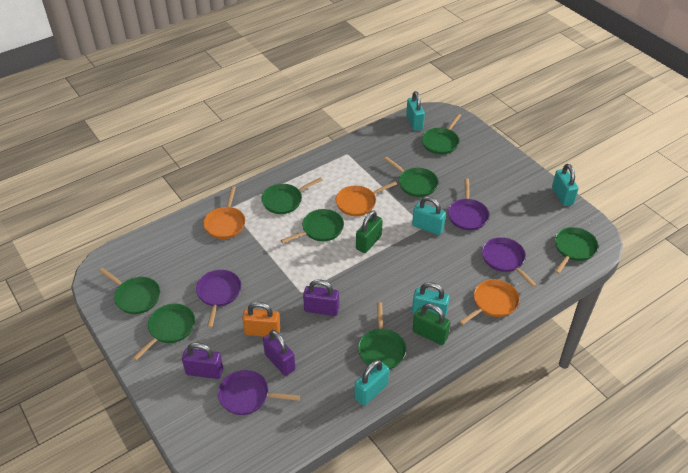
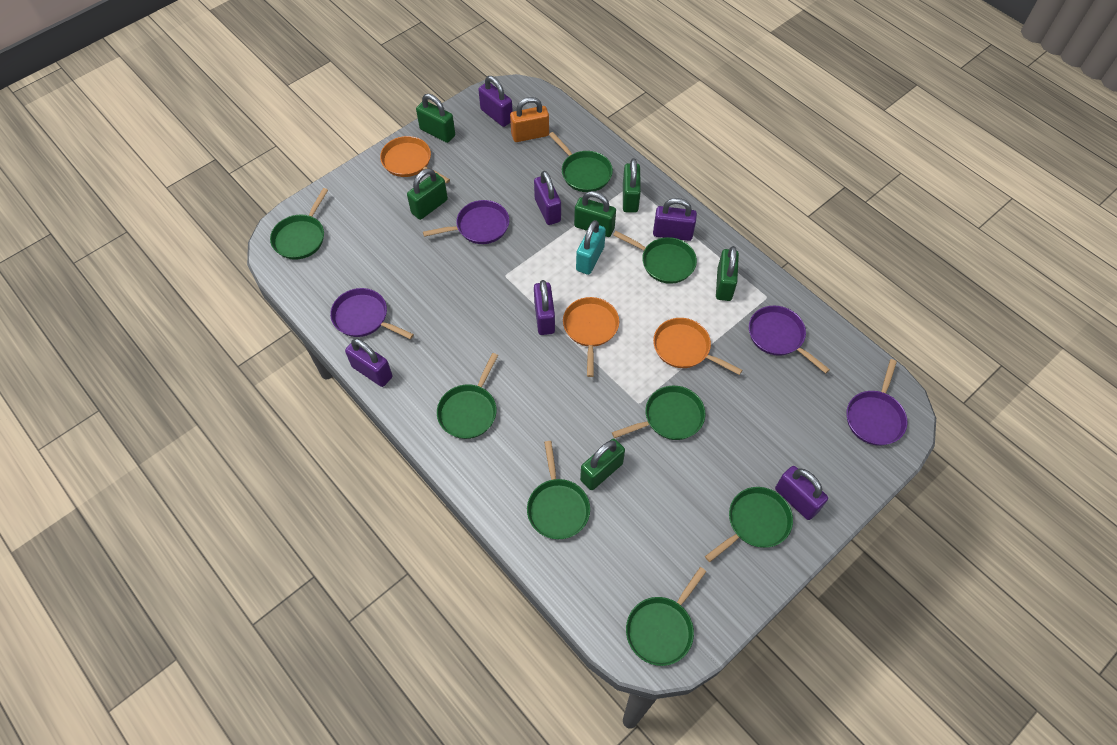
green padlock: [356,210,383,253] [412,304,451,345] = 2 -> [407,168,448,220] [416,94,455,143] [574,191,616,237] [580,439,625,490] [623,158,641,213] [716,246,739,301] = 6
purple padlock: [182,342,223,379] [263,330,295,376] [303,279,339,316] = 3 -> [345,338,392,387] [478,76,513,127] [534,171,561,225] [534,280,555,335] [653,198,697,241] [775,466,828,520] = 6
turquoise padlock: [354,360,389,406] [406,91,425,131] [412,197,446,235] [412,282,450,318] [552,164,579,206] = 5 -> [576,220,606,275] = 1

